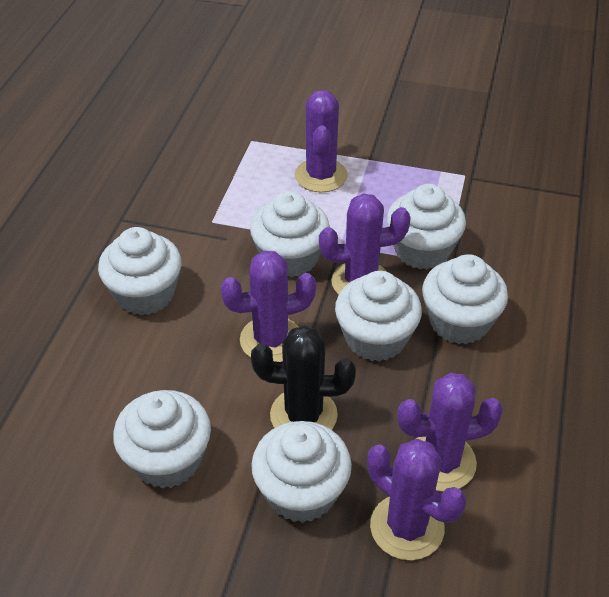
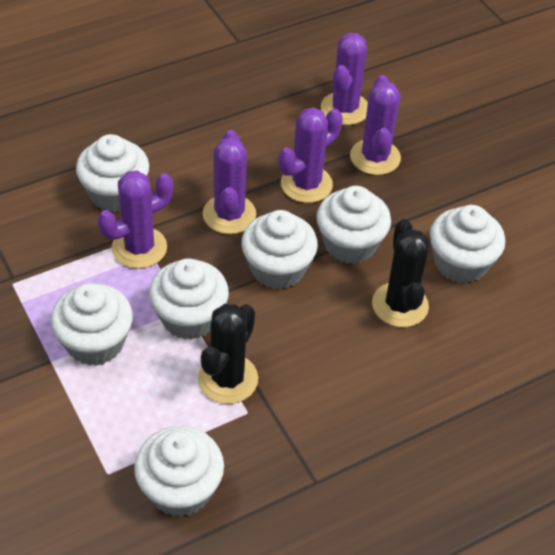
black cactus: [251,325,356,430] = 1 -> [198,304,258,404] [372,219,430,327] = 2

